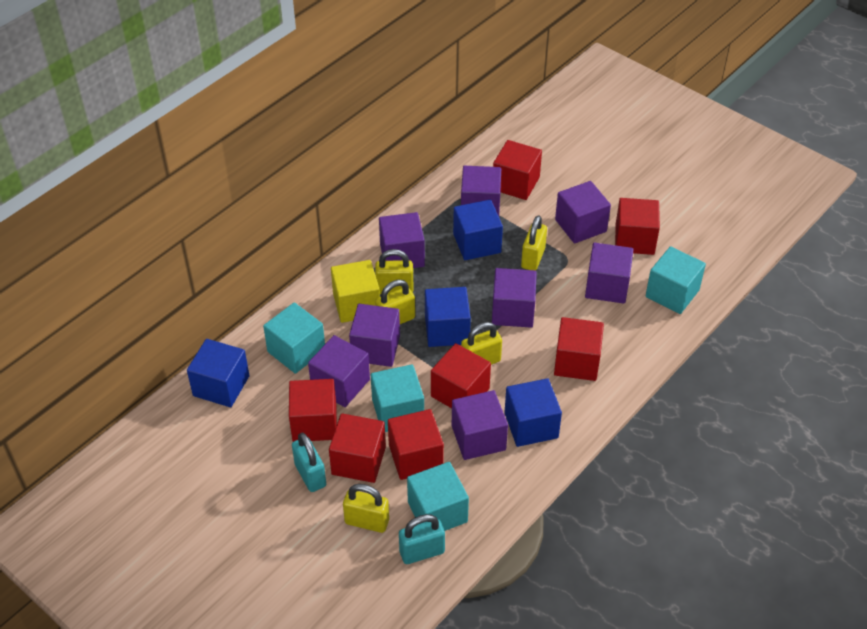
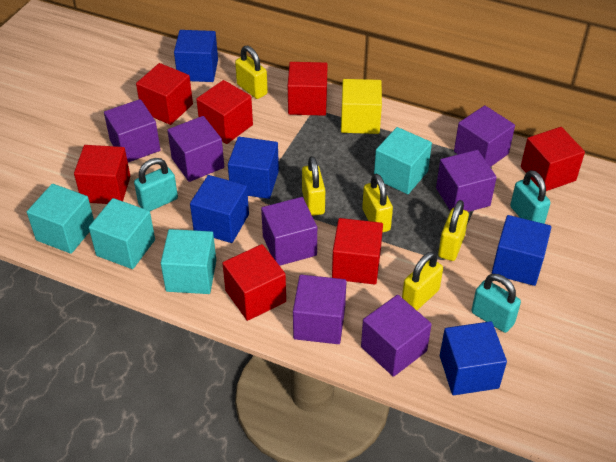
blue cube: [187,339,250,407] [425,287,471,347] [453,200,503,260] [504,378,562,447] = 4 -> [174,30,218,82] [190,175,249,243] [228,137,279,199] [440,321,507,395] [492,215,552,286] = 5
purple cube: [308,335,370,407] [349,304,400,367] [379,212,425,268] [452,390,508,460] [461,166,501,216] [492,268,537,328] [555,181,611,244] [585,243,634,304] = 8 -> [104,99,160,162] [167,116,224,182] [261,197,317,266] [293,275,347,344] [361,295,432,377] [436,150,497,212] [454,105,515,167] = 7
turquoise padlock: [292,433,326,492] [399,514,445,564] = 2 -> [134,158,178,211] [471,274,521,333] [510,170,551,224] = 3

